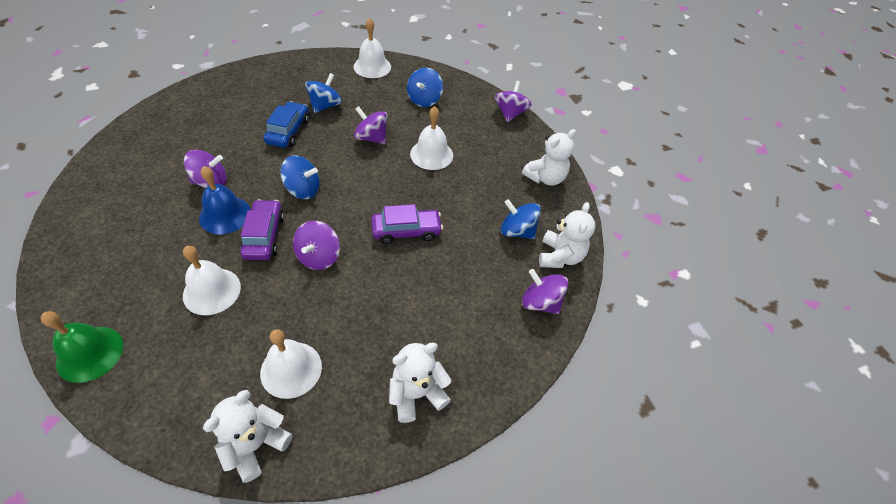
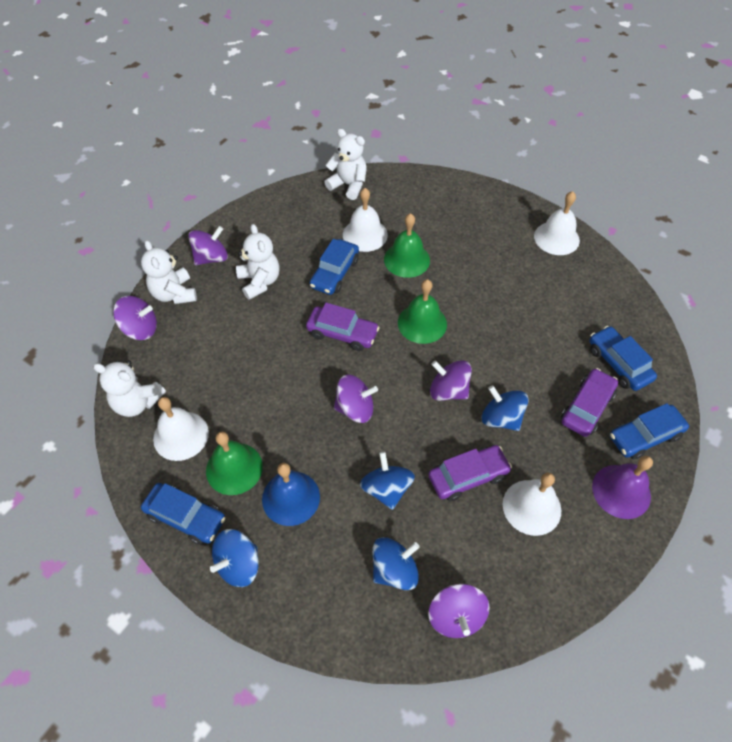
blue car: [264,101,309,148] = 1 -> [141,483,226,545] [310,239,359,295] [589,326,657,391] [610,403,689,459] = 4
green bell: [41,311,123,383] = 1 -> [206,432,263,495] [384,213,430,278] [398,279,447,344] = 3
purple bell: none = 0 -> [592,456,653,519] = 1
purple car: [240,199,284,260] [371,204,443,244] = 2 -> [306,303,380,351] [428,445,512,501] [561,368,618,437] = 3

